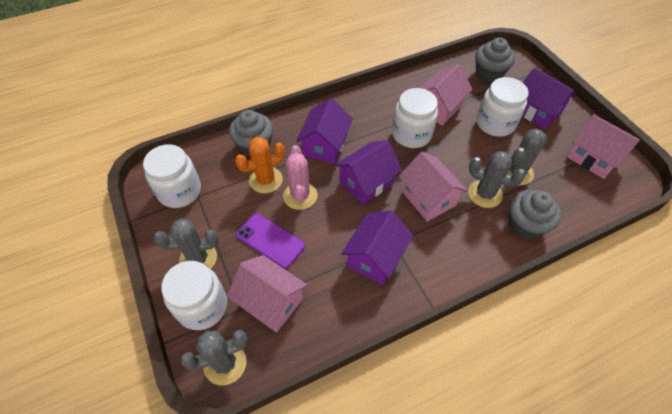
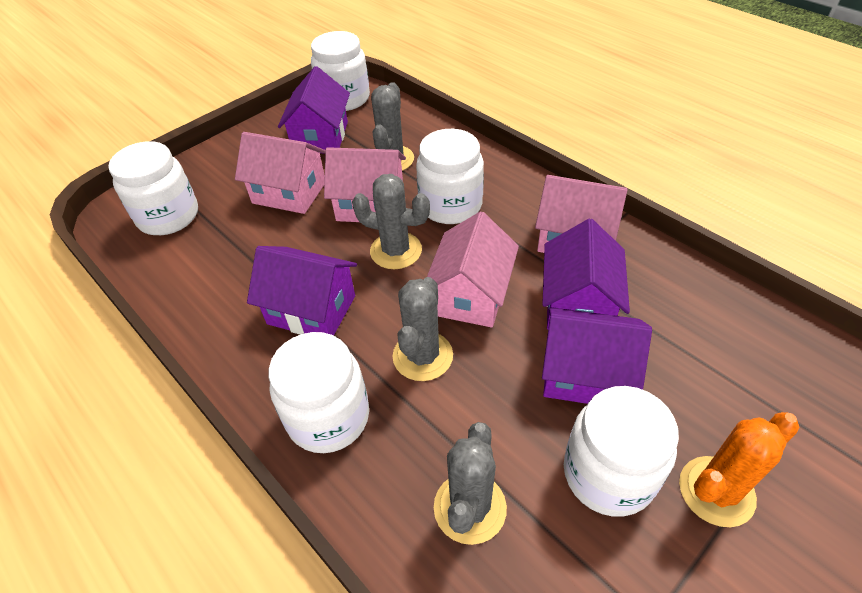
grey cupcake: [229,110,273,157] [475,38,515,82] [509,190,561,240] = 3 -> none = 0
pink cactus: [283,145,317,210] = 1 -> none = 0
purple phone: [236,213,305,269] = 1 -> none = 0
white jar: [143,144,201,208] [161,261,227,330] [392,88,438,148] [477,77,529,137] = 4 -> [108,141,198,235] [269,332,369,453] [311,31,370,111] [416,129,484,224] [564,386,679,517] = 5

